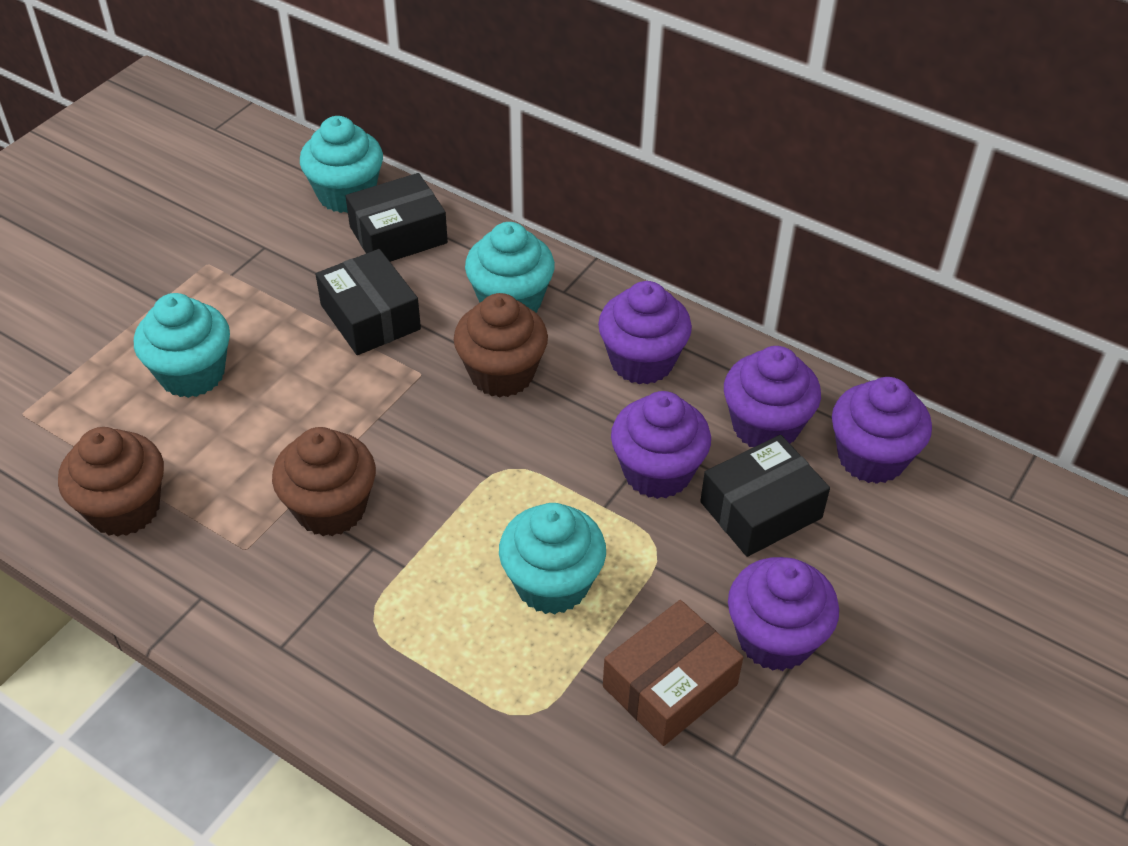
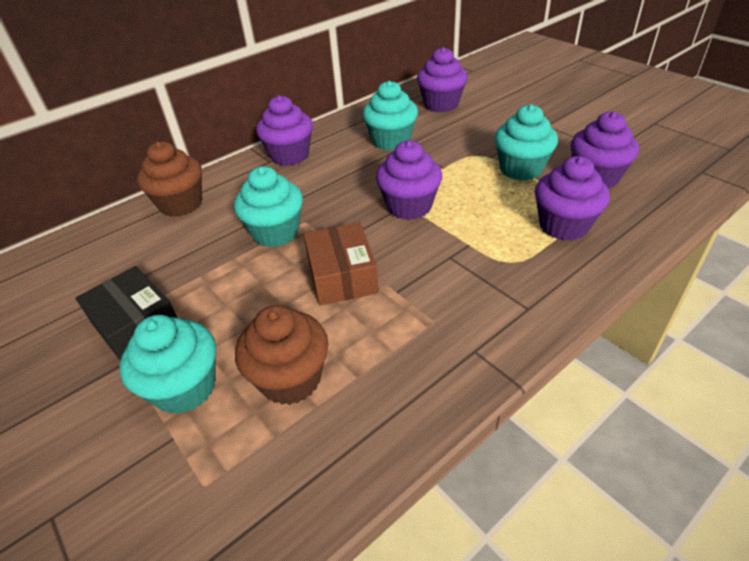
black box: [316,249,421,355] [345,173,448,262] [700,435,830,557] = 3 -> [76,266,178,360] = 1
brown cupcake: [58,427,164,537] [272,427,376,536] [454,293,548,397] = 3 -> [137,141,202,217] [235,305,328,405] = 2

